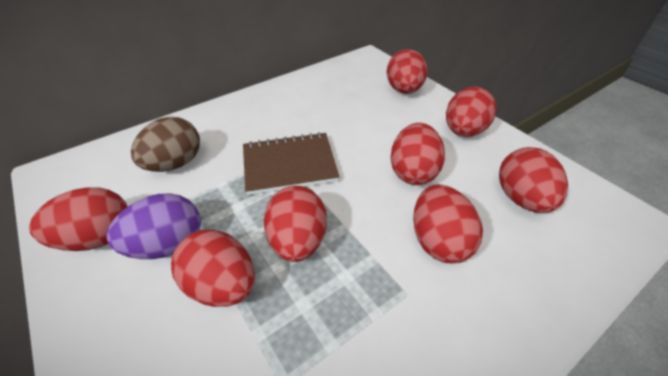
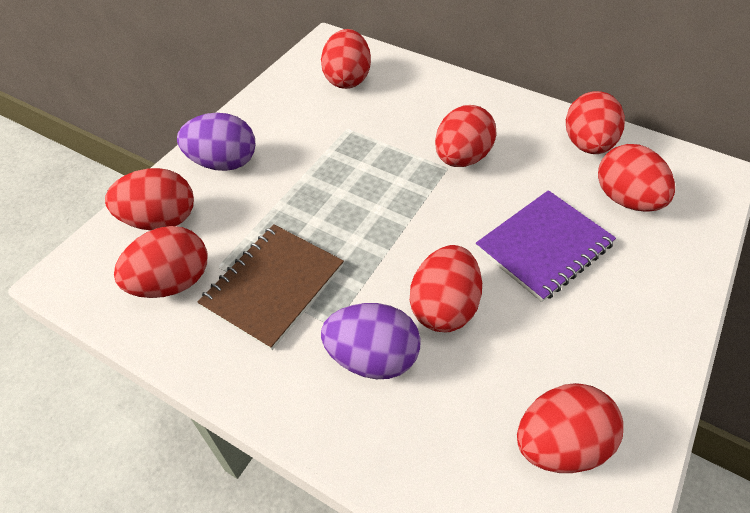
brown egg: [131,117,200,172] = 1 -> none = 0
purple egg: [106,193,201,259] = 1 -> [177,113,255,171] [321,303,421,379] = 2
purple notebook: none = 0 -> [476,190,616,302] = 1

